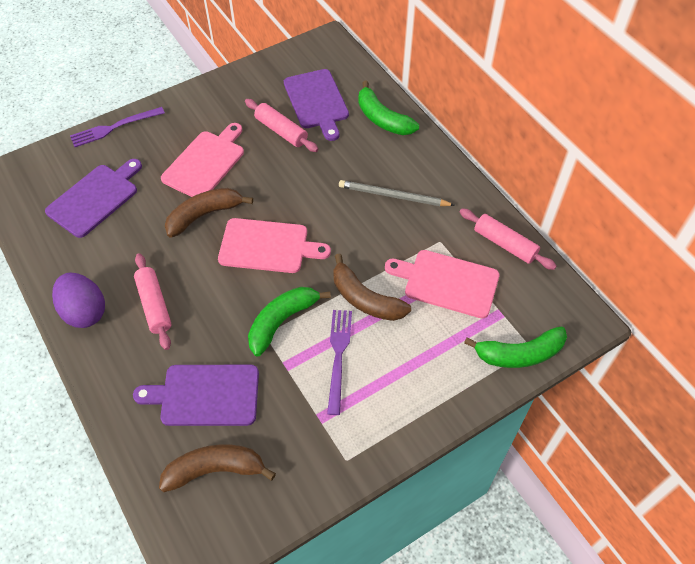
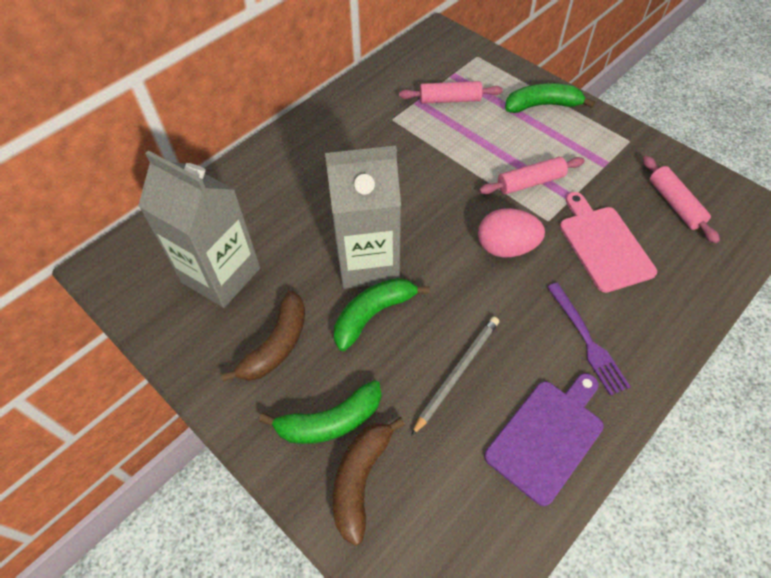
brown banana: [159,444,276,492] [165,188,253,238] [333,254,411,321] = 3 -> [221,291,305,382] [333,417,405,546] = 2
grey carton: none = 0 -> [138,150,260,308] [325,146,401,289] = 2
pink cutting board: [161,123,244,197] [218,218,331,273] [385,250,499,319] = 3 -> [560,192,657,293] = 1
pink egg: none = 0 -> [478,208,545,257] = 1
purple cutting board: [45,159,142,238] [133,365,259,426] [284,69,349,141] = 3 -> [484,373,604,506] = 1
purple egg: [52,273,105,328] = 1 -> none = 0
purple fork: [70,107,165,147] [327,310,352,415] = 2 -> [547,283,631,396] = 1

